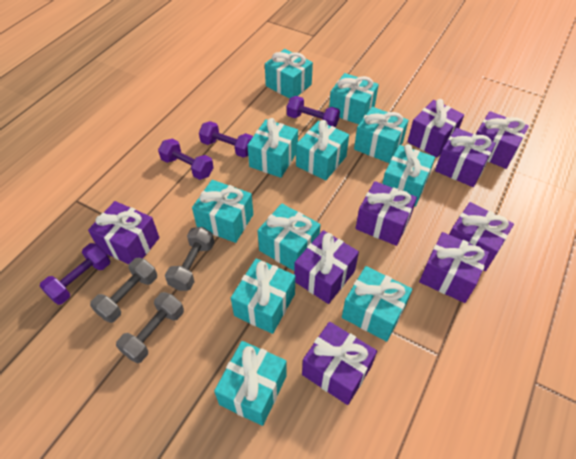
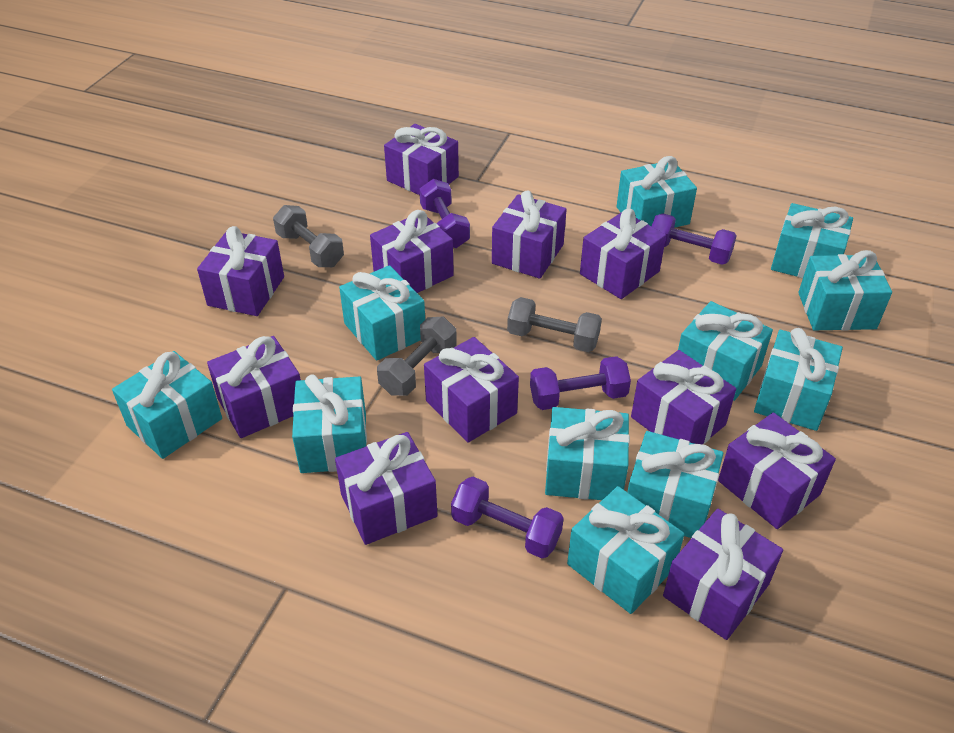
purple gift: [88,201,160,264] [294,230,359,304] [302,322,377,405] [355,181,417,246] [407,99,464,157] [419,232,489,303] [435,128,496,187] [449,202,514,271] [476,111,529,169] = 9 -> [197,226,284,316] [207,336,301,438] [335,432,437,545] [370,210,454,293] [384,124,459,195] [424,337,519,443] [492,190,567,279] [580,209,666,299] [631,350,736,444] [663,509,783,640] [718,412,836,529] = 11

